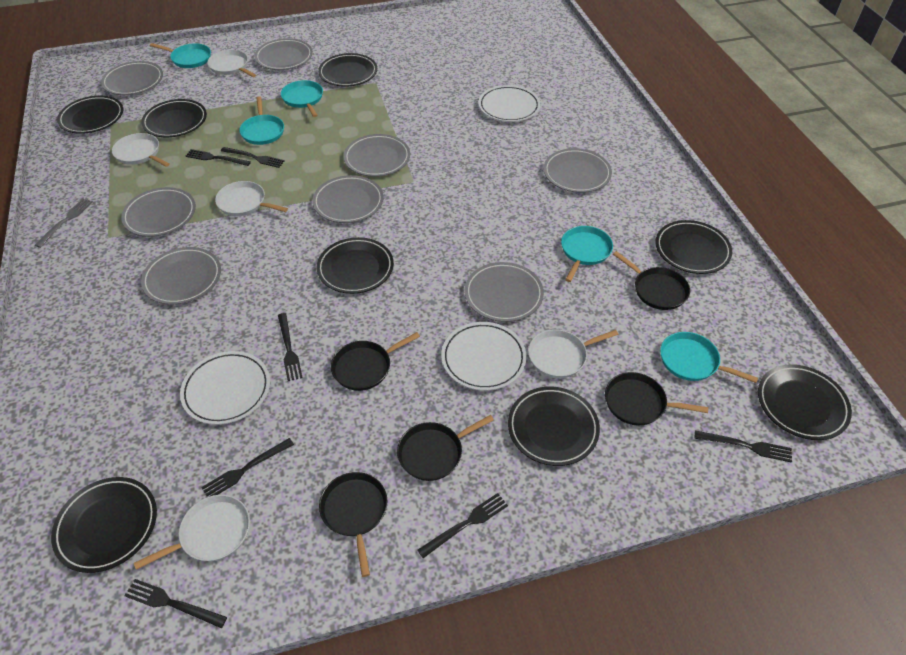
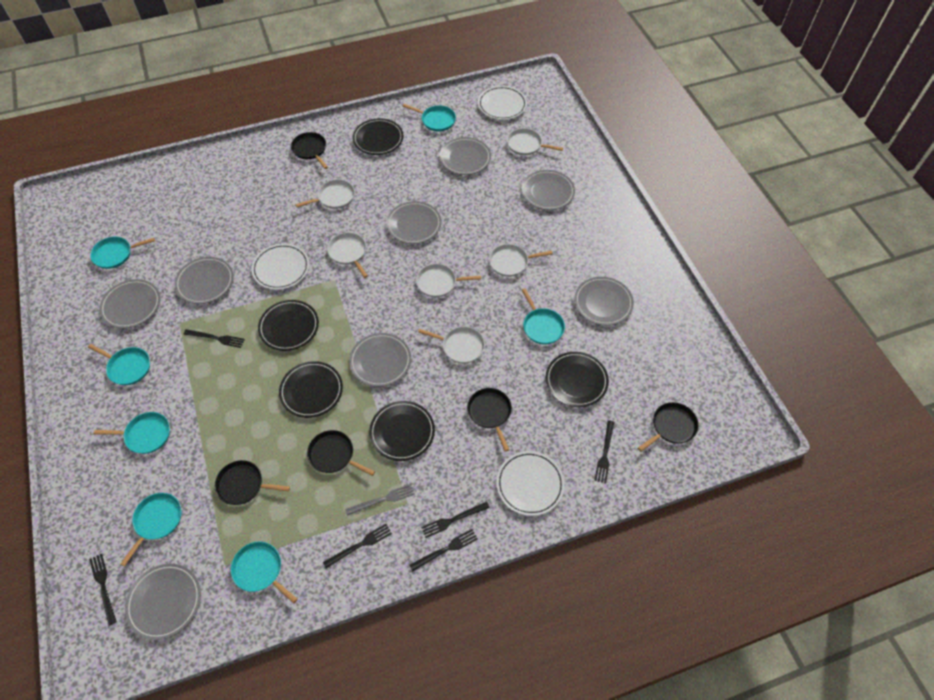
black fork: [124,579,227,628] [186,149,251,166] [201,438,294,497] [221,147,285,168] [278,313,303,381] [417,493,508,558] [695,431,792,463] = 7 -> [89,554,117,626] [184,329,245,348] [323,524,392,568] [409,529,478,572] [421,502,490,538] [594,420,614,483] = 6
black plate: [51,477,157,573] [57,96,123,134] [141,99,207,137] [317,237,394,294] [318,53,377,87] [508,386,600,466] [655,220,732,274] [758,364,852,440] = 8 -> [258,300,319,351] [279,361,343,418] [353,118,403,155] [369,401,435,461] [546,352,609,407] = 5
turquoise pan: [150,43,211,68] [239,96,284,145] [281,80,323,117] [561,226,613,282] [660,332,758,383] = 5 -> [88,344,150,385] [90,236,155,269] [94,412,170,454] [121,493,181,566] [231,541,298,604] [403,104,456,132] [522,288,565,344] = 7
white pan: [112,133,170,167] [134,495,250,570] [207,50,256,77] [215,181,288,216] [528,329,619,378] = 5 -> [296,179,355,209] [327,232,368,278] [416,264,481,297] [418,326,485,364] [489,244,553,277] [507,128,563,155] = 6

